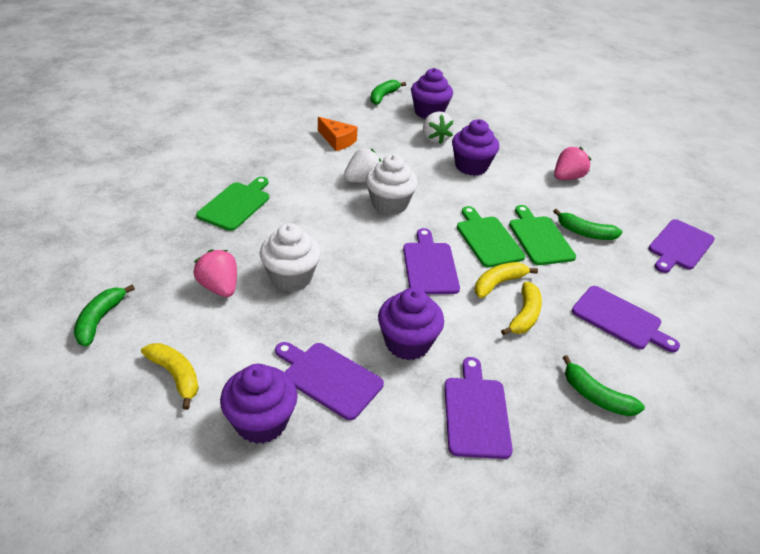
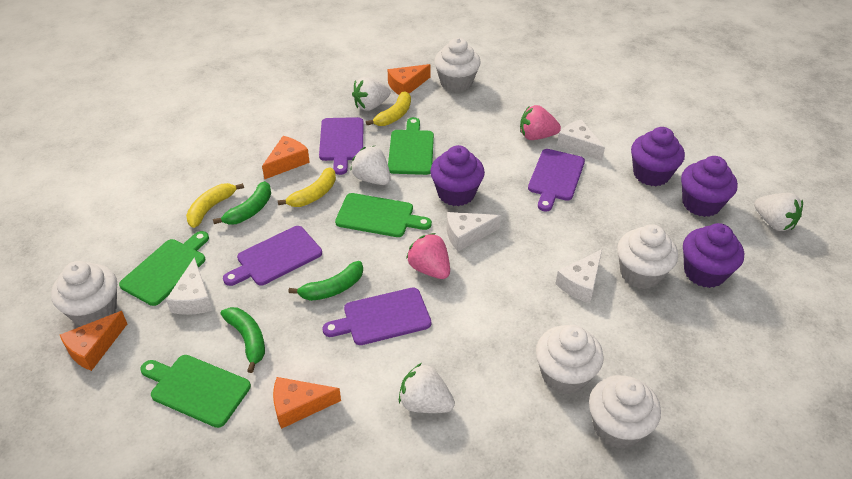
green banana: [74,284,135,347] [370,80,406,105] [553,209,622,240] [563,355,645,416] = 4 -> [213,181,271,225] [221,307,265,373] [288,261,363,301] = 3
green cutting board: [196,177,269,231] [457,206,525,268] [509,205,576,265] = 3 -> [119,231,209,306] [140,355,251,428] [335,193,432,237] [388,117,434,175] = 4
orange cheese: [318,117,358,151] = 1 -> [60,311,127,371] [262,136,310,180] [273,377,341,429] [388,64,431,95] = 4
purple cutting board: [275,342,384,420] [403,228,460,294] [444,357,513,459] [572,286,680,352] [648,219,715,273] = 5 -> [223,226,322,286] [319,117,364,175] [323,287,431,345] [528,149,585,211] = 4
white cheese: none = 0 -> [166,257,213,315] [447,212,501,251] [555,249,602,303] [557,119,605,161] = 4
white cupcake: [260,223,321,292] [366,154,418,215] = 2 -> [51,261,117,326] [434,38,481,92] [536,325,604,394] [589,375,661,449] [617,224,678,289] = 5
white strawberry: [344,148,381,183] [423,111,454,144] = 2 -> [350,146,391,185] [352,77,391,111] [399,363,455,413] [754,193,803,231] = 4

